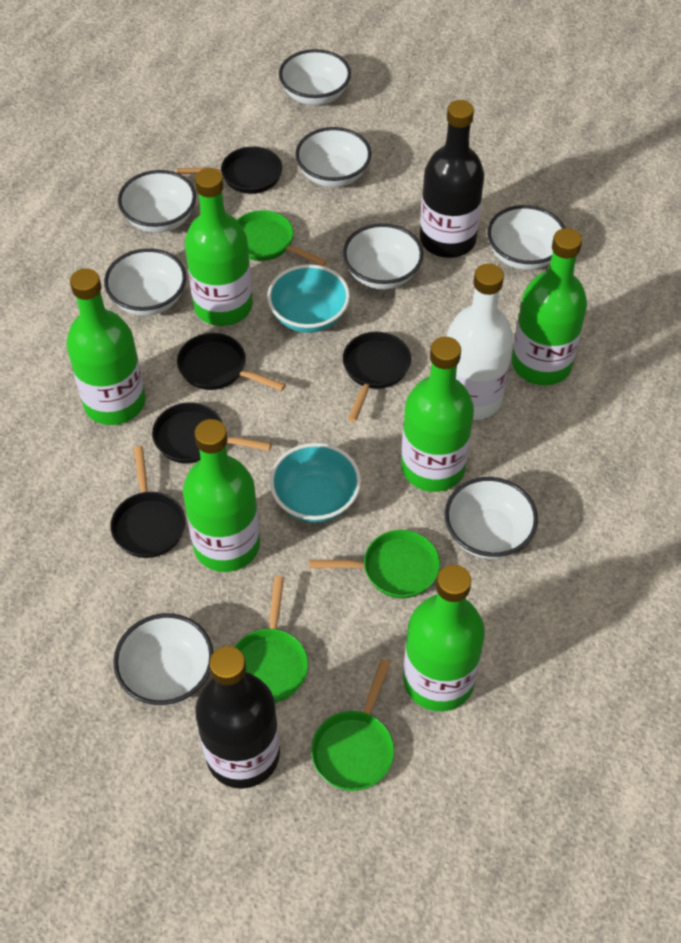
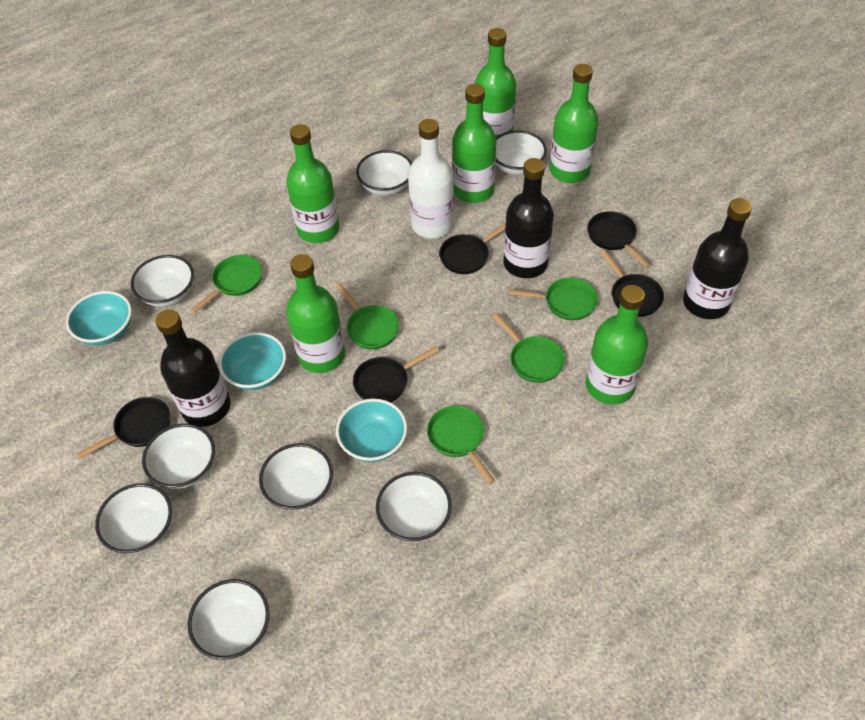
black bottle: [195,646,280,789] [420,100,484,258] = 2 -> [155,309,230,427] [503,158,554,278] [683,198,752,319] = 3
green pan: [235,576,308,703] [237,210,327,266] [309,530,440,598] [311,659,394,791] = 4 -> [191,255,262,313] [335,283,399,349] [427,406,495,484] [493,314,565,383] [509,278,598,320] = 5
turquoise bowl: [267,264,350,333] [270,443,361,523] = 2 -> [66,291,132,345] [219,332,286,390] [336,399,407,462] = 3

